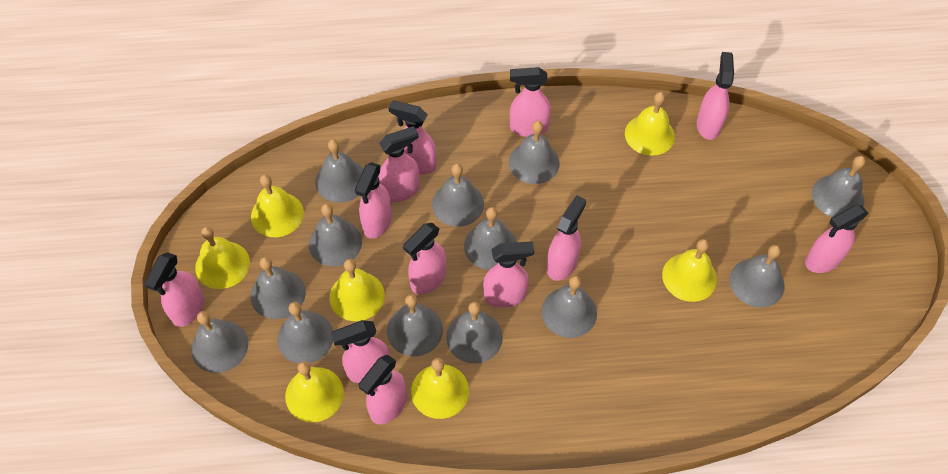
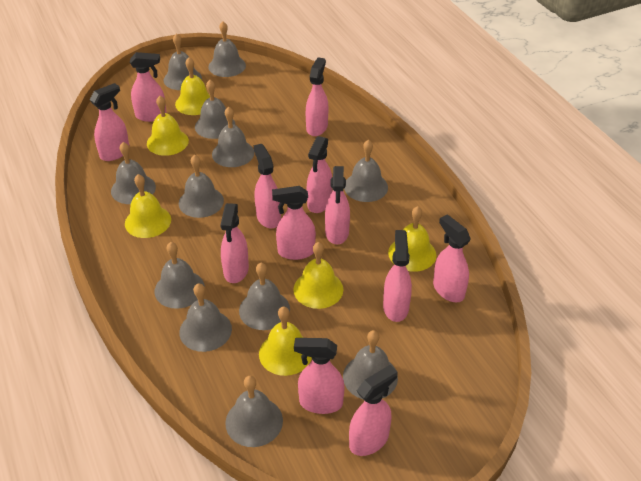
grey bell: [191,311,248,373] [250,257,306,319] [277,302,333,363] [309,204,362,267] [315,139,363,203] [387,294,443,356] [432,163,484,227] [446,301,503,363] [464,207,517,270] [509,121,560,184] [541,276,597,338] [729,245,785,307] [812,156,865,217] = 13 -> [111,142,156,204] [155,242,205,309] [164,34,202,90] [179,155,224,218] [179,283,232,352] [195,80,236,139] [208,21,246,77] [212,107,254,167] [225,376,283,447] [239,263,290,330] [343,330,398,399] [344,140,388,202] = 12
yellow bell: [195,226,250,289] [251,174,304,237] [285,361,344,422] [330,259,385,321] [411,358,469,419] [625,92,675,156] [662,239,717,302] = 7 -> [125,174,171,238] [147,96,189,156] [175,57,210,115] [259,306,312,376] [293,242,343,309] [388,206,436,272] = 6

